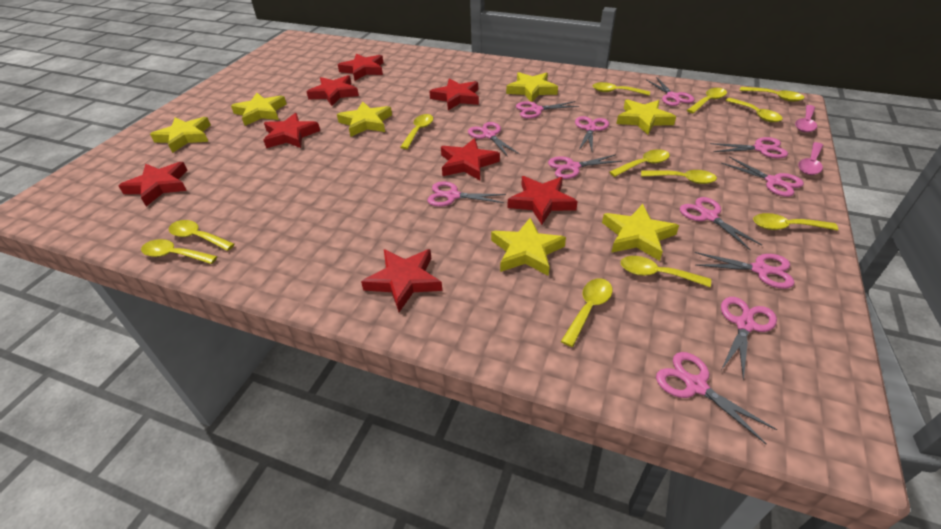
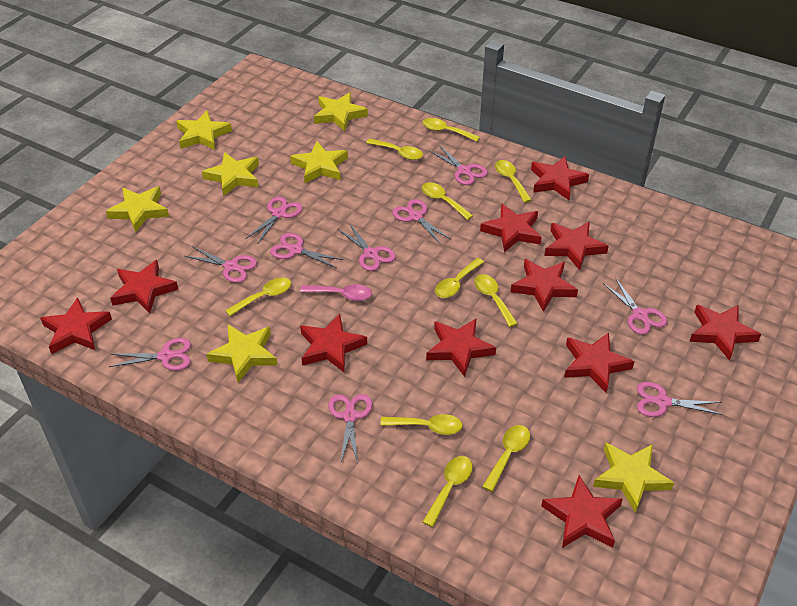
pink scissors: [427,181,506,207] [468,122,519,157] [516,101,579,119] [548,154,622,179] [575,116,609,151] [647,77,695,106] [656,352,777,444] [680,197,762,250] [695,252,795,289] [710,137,788,158] [721,156,804,197] [721,297,777,380] = 12 -> [109,338,191,371] [185,246,257,283] [246,196,303,243] [270,233,343,268] [328,394,372,464] [338,223,396,271] [392,199,452,245] [430,145,488,185] [603,278,667,335] [637,382,723,417] = 10
pink spoon: [795,105,817,132] [798,142,823,175] = 2 -> [300,284,372,301] = 1
red star: [118,162,188,206] [263,113,320,148] [306,75,359,106] [338,53,383,81] [361,249,442,312] [429,78,479,110] [441,138,500,180] [508,176,578,225] = 8 -> [40,297,112,354] [110,260,178,313] [300,314,367,372] [426,318,496,377] [480,203,542,252] [511,259,578,312] [531,156,589,200] [541,475,623,548] [544,222,609,270] [564,333,635,393] [689,305,761,361] = 11
yellow spoon: [141,239,218,264] [169,220,235,251] [400,114,433,149] [561,278,613,347] [592,82,650,96] [609,149,670,177] [621,256,711,287] [641,170,717,184] [687,88,727,113] [725,98,783,122] [740,87,804,102] [753,213,838,230] = 12 -> [225,277,291,316] [366,138,423,160] [380,414,463,435] [421,182,473,220] [422,118,480,142] [423,456,473,527] [435,258,484,298] [474,274,518,327] [482,425,530,492] [495,160,532,203] = 10

